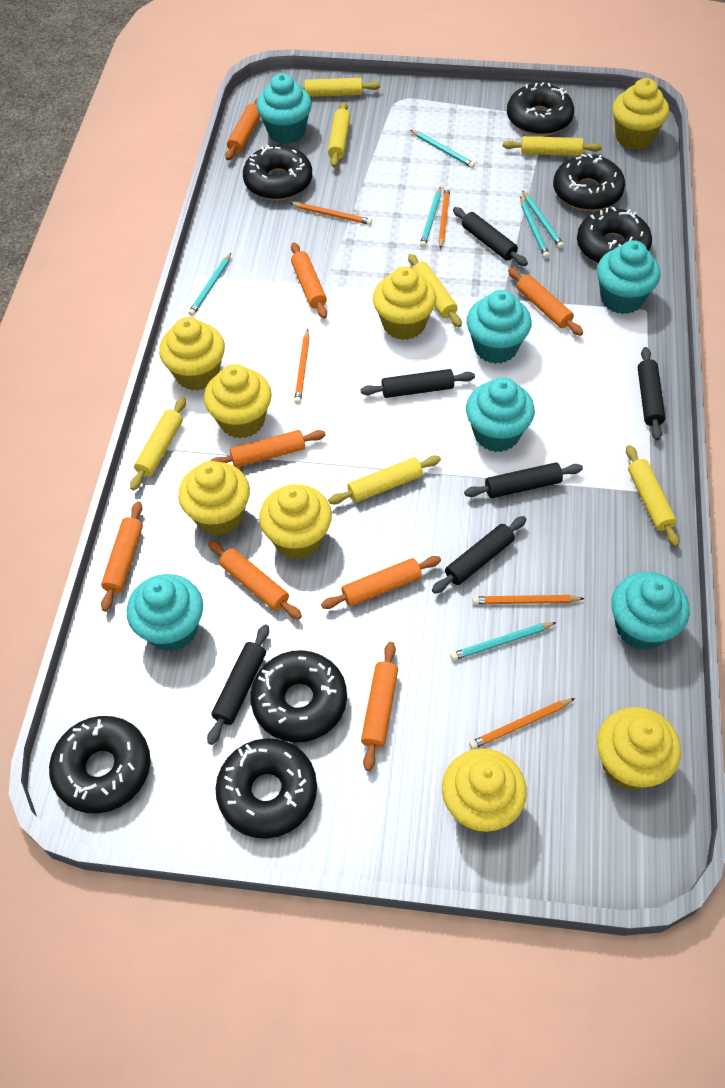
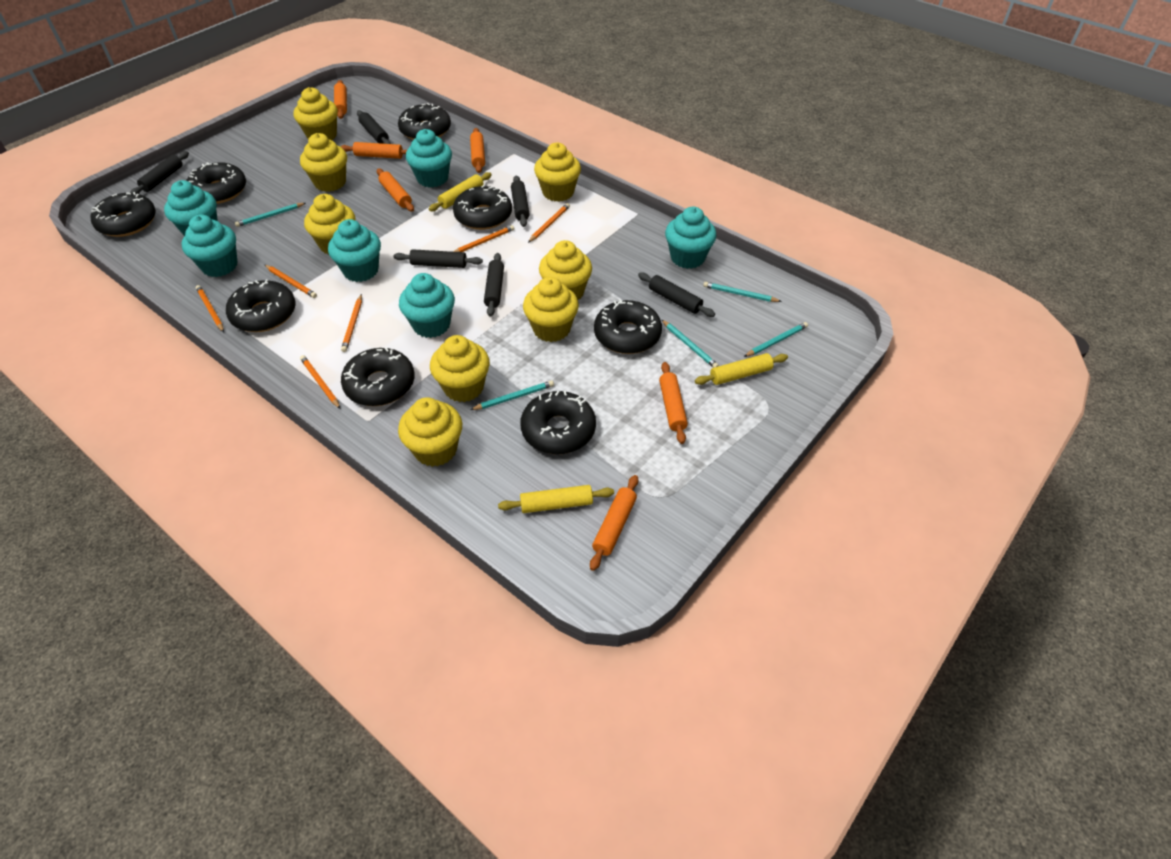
black donut: [49,716,150,813] [215,738,317,839] [243,144,312,200] [251,650,347,743] [507,82,574,136] [553,154,625,211] [577,207,652,263] = 7 -> [91,192,156,237] [186,162,246,204] [226,279,295,332] [341,347,414,406] [398,103,451,140] [453,185,512,230] [521,391,596,454] [594,299,662,354] = 8
orange pencil: [290,203,372,225] [294,329,310,404] [438,187,450,249] [469,698,575,749] [472,595,585,604] = 5 -> [196,285,224,332] [265,265,317,298] [300,355,340,409] [341,294,362,352] [453,225,515,252] [528,203,570,243] = 6
orange rolling pin: [101,501,143,612] [208,541,302,620] [211,430,325,468] [225,98,261,161] [291,242,327,319] [321,556,441,609] [361,642,398,771] [508,268,583,336] = 8 -> [334,80,347,119] [340,142,407,159] [377,169,414,212] [470,128,485,173] [590,475,638,571] [659,362,688,444] = 6
turquoise pencil: [188,253,231,316] [411,130,475,168] [420,188,441,248] [450,622,557,661] [520,197,550,258] [522,190,564,249] = 6 -> [235,203,306,227] [470,381,554,410] [662,320,719,368] [703,282,782,302] [744,322,808,357] = 5
yellow rolling pin: [130,397,186,490] [301,78,380,97] [328,102,350,168] [328,456,441,505] [408,254,462,327] [503,136,602,156] [626,445,679,547] = 7 -> [429,172,492,211] [498,485,614,513] [695,353,788,385] = 3

